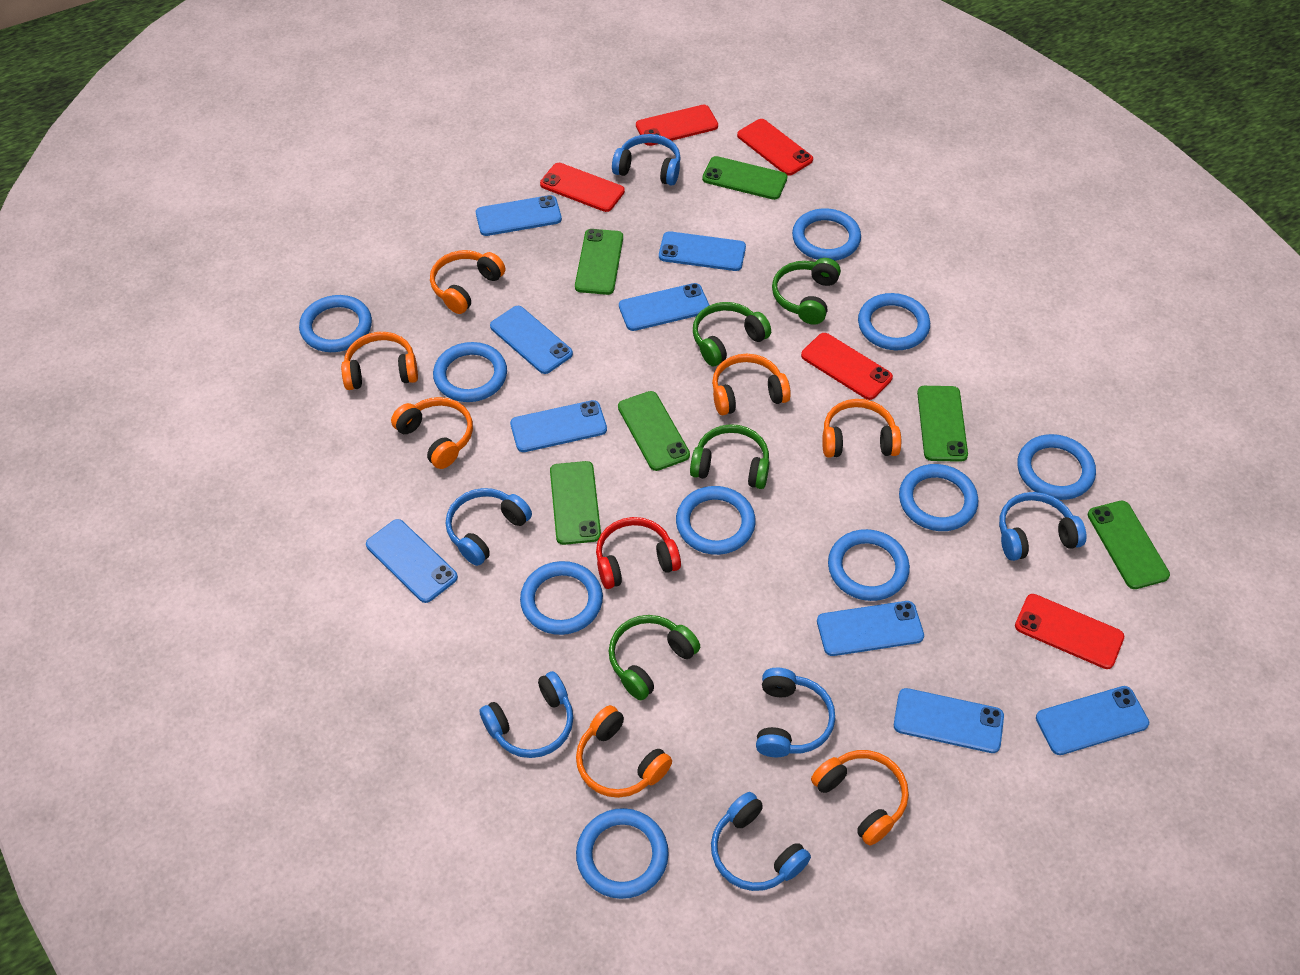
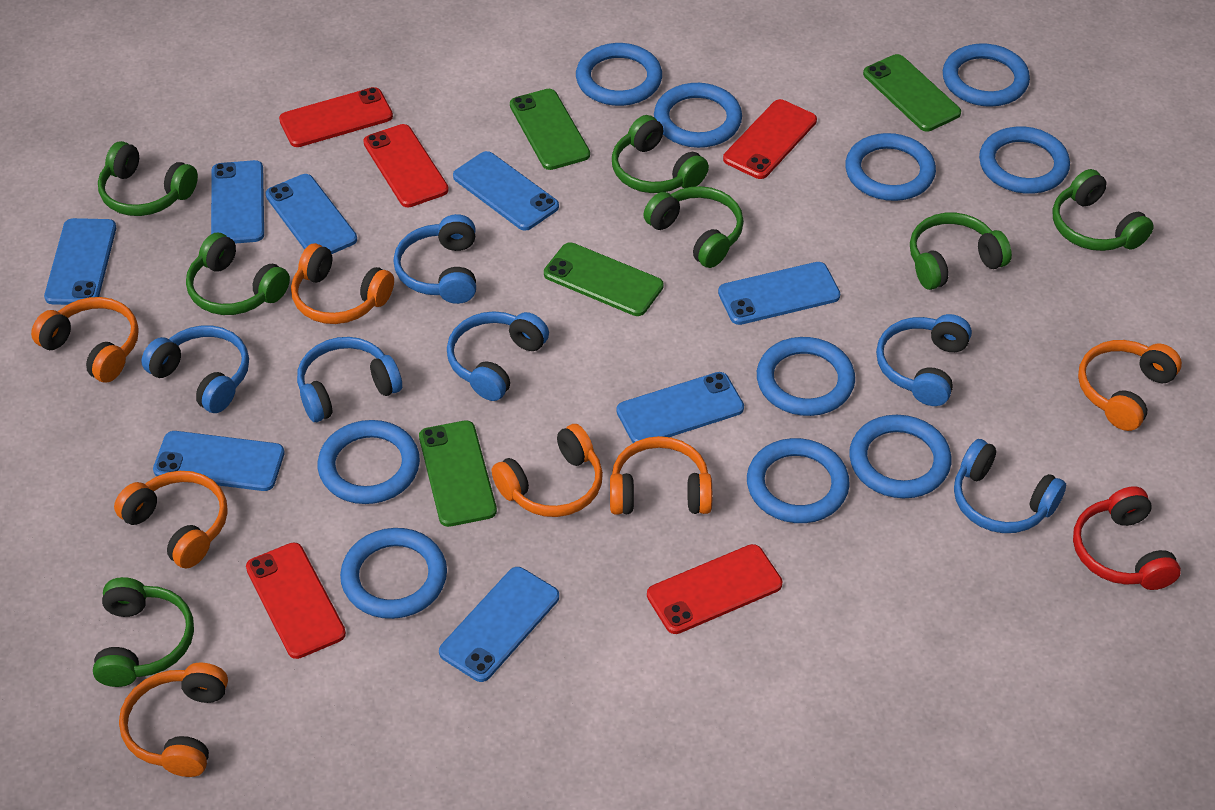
blue phone: [366,519,458,603] [476,195,562,236] [490,306,573,374] [510,400,607,452] [619,283,709,331] [659,231,746,271] [817,601,924,656] [894,688,1004,753] [1036,686,1149,755] = 9 -> [44,218,116,305] [153,431,284,491] [211,160,264,244] [265,174,357,254] [439,567,559,682] [453,151,559,231] [616,372,744,443] [718,262,840,325] = 8
green headphones: [609,615,700,700] [690,424,770,489] [693,302,771,366] [772,258,841,325] = 4 -> [93,577,194,687] [98,141,198,216] [186,233,290,315] [612,115,709,193] [643,186,744,268] [910,213,1012,290] [1053,169,1154,251] = 7
green phone: [550,461,601,545] [575,229,623,295] [618,391,690,471] [702,156,787,200] [917,386,968,462] [1088,500,1170,589] = 6 -> [419,420,497,527] [510,89,590,170] [544,242,663,316] [863,54,961,131] = 4

